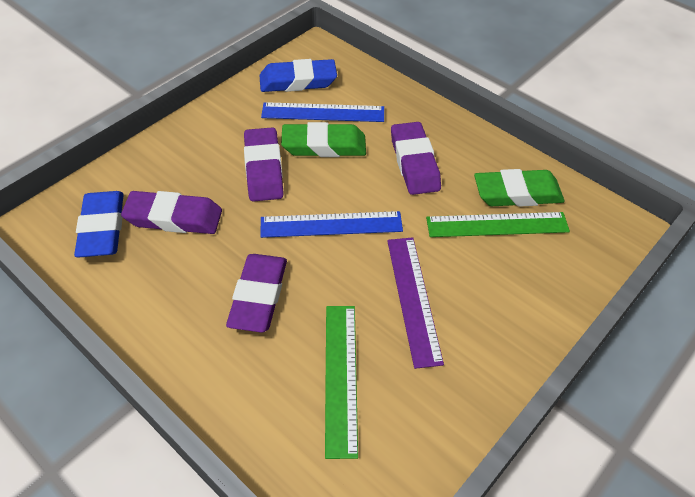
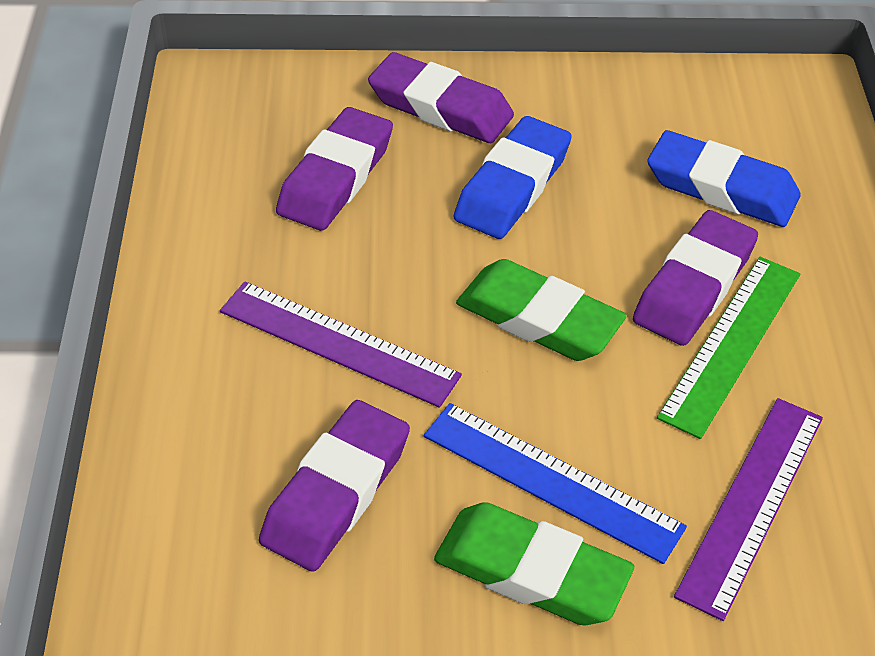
blue ruler: [260,211,403,238] [261,102,384,122] = 2 -> [424,403,687,564] = 1
green ruler: [325,306,358,459] [426,212,570,237] = 2 -> [657,257,800,439] = 1
purple ruler: [387,237,444,369] = 1 -> [220,281,462,408] [674,398,823,621] = 2

